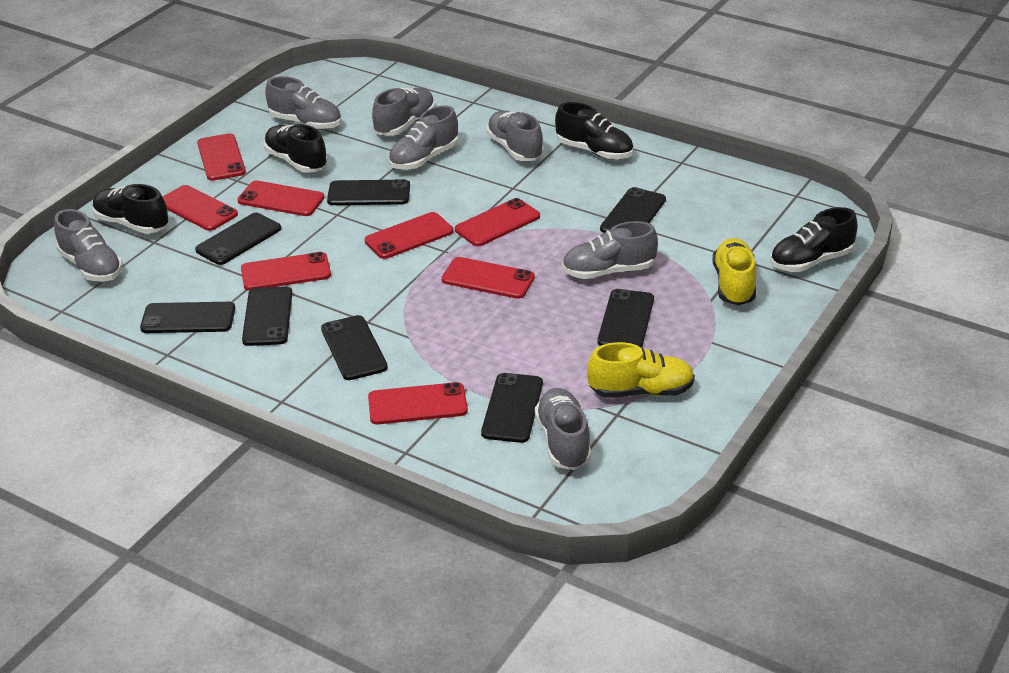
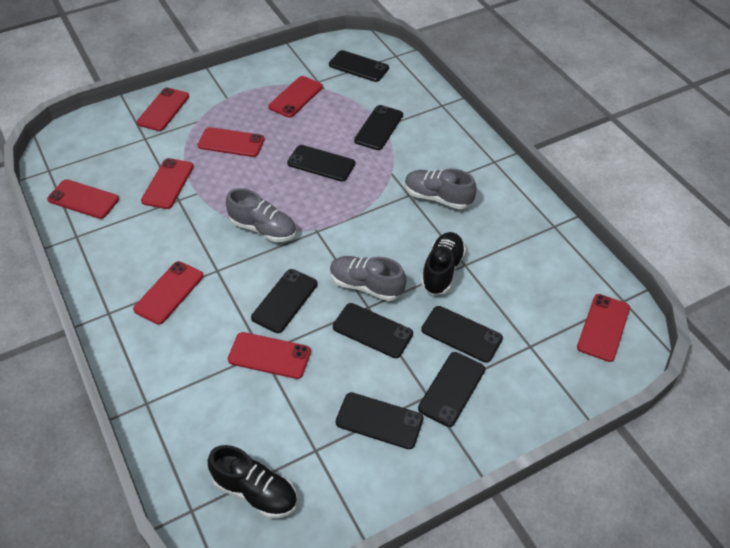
black shoe: [92,184,169,234] [264,124,327,173] [555,102,634,160] [770,207,857,272] = 4 -> [208,445,297,518] [421,232,466,295] = 2
grey shoe: [54,209,123,282] [265,76,342,130] [372,88,435,136] [388,106,458,170] [486,111,544,161] [535,388,591,470] [562,221,658,279] = 7 -> [226,188,297,242] [330,256,406,301] [405,168,477,210] = 3
yellow shoe: [587,342,695,398] [713,238,756,305] = 2 -> none = 0

